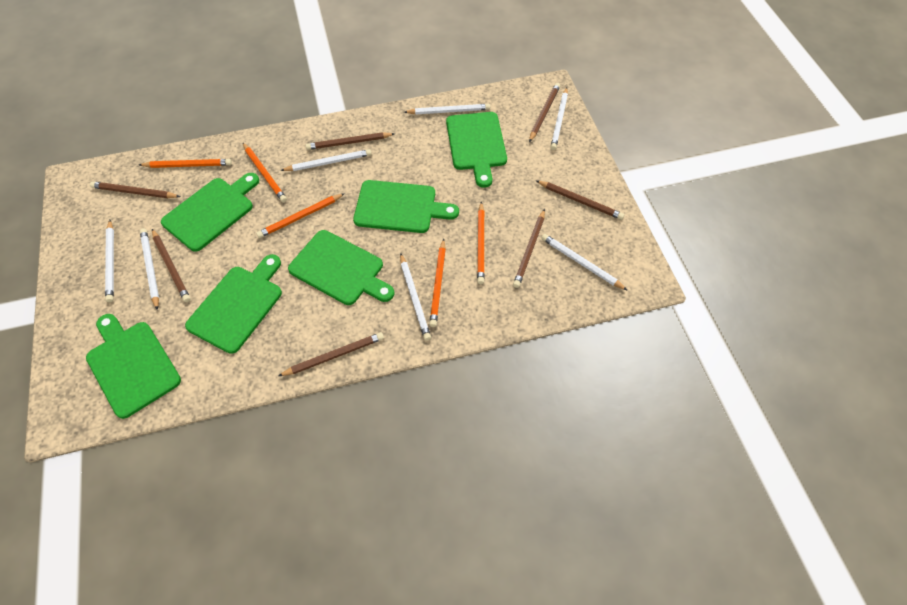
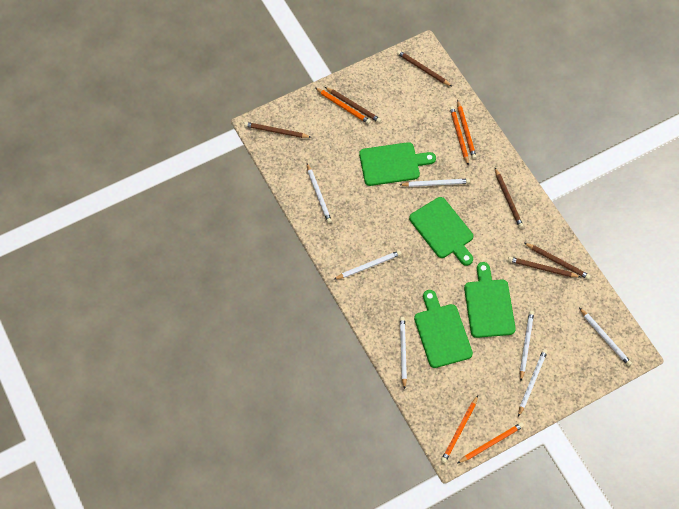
brown pencil: [90,181,180,198] [152,229,191,302] [278,332,384,376] [305,132,395,150] [513,209,545,288] [529,83,560,142] [536,180,624,220] = 7 -> [244,122,311,138] [325,87,381,123] [397,50,452,86] [495,168,524,228] [508,257,580,277] [525,243,591,280] = 6
green cutting board: [86,314,181,419] [161,173,259,252] [185,254,282,354] [288,230,394,305] [353,180,459,233] [446,112,507,188] = 6 -> [359,142,436,186] [409,197,473,266] [414,290,473,368] [464,262,516,338] = 4

